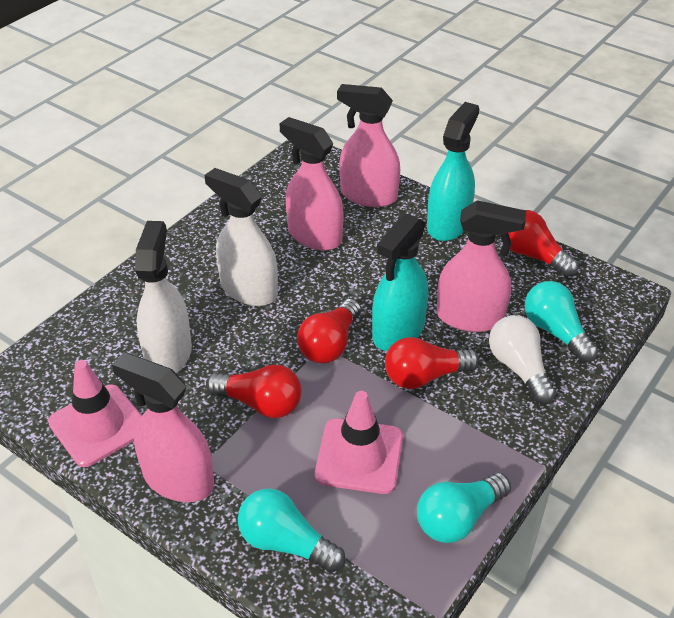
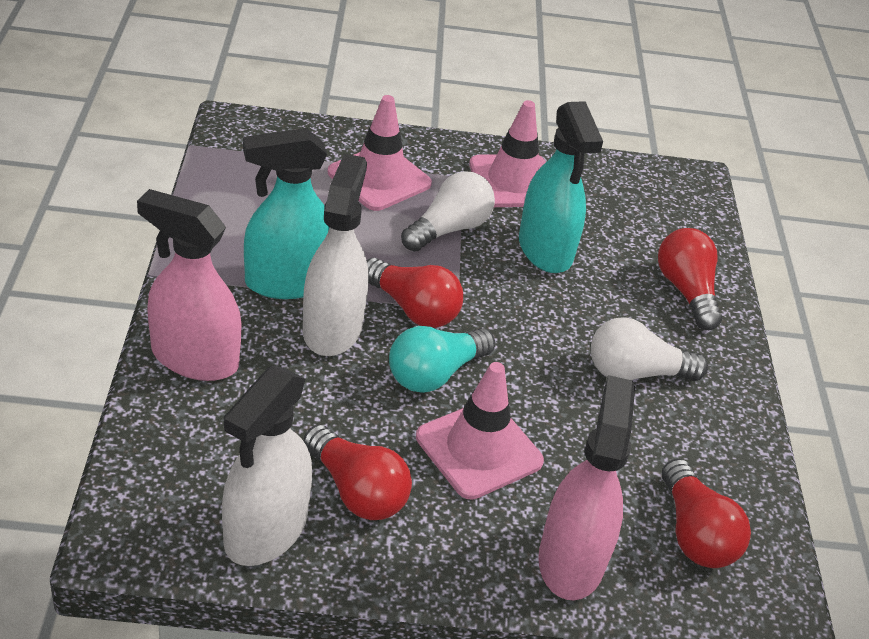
pink spray bottle: [112,352,214,502] [279,117,344,251] [337,84,400,207] [437,200,526,332] = 4 -> [137,189,241,381] [538,375,635,600] = 2
pink traffic cone: [48,360,142,467] [315,391,403,494] = 2 -> [328,95,432,211] [416,362,544,500] [469,100,546,207] = 3
turquoise light bulb: [238,489,345,573] [417,473,511,543] [525,281,598,363] = 3 -> [389,326,495,393] = 1
white light bulb: [489,315,556,404] = 1 -> [401,171,495,252] [591,317,708,381] = 2

